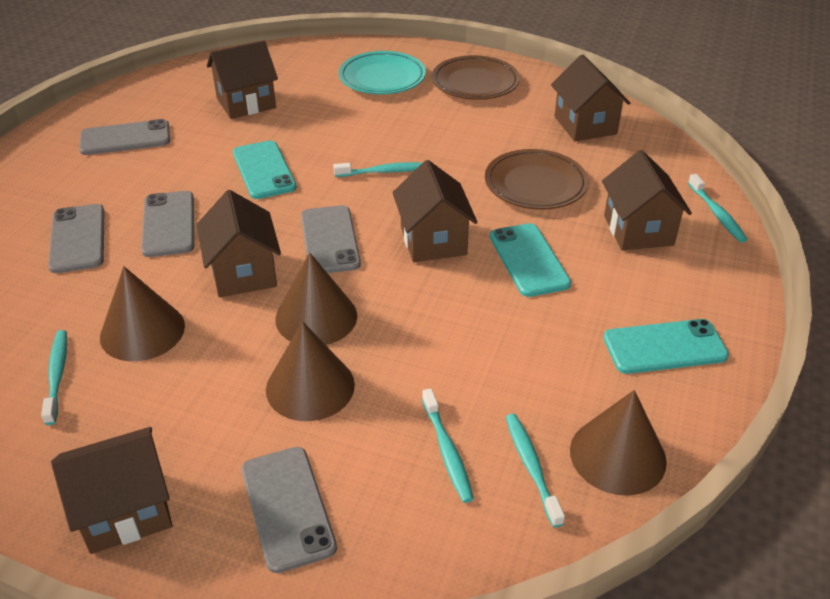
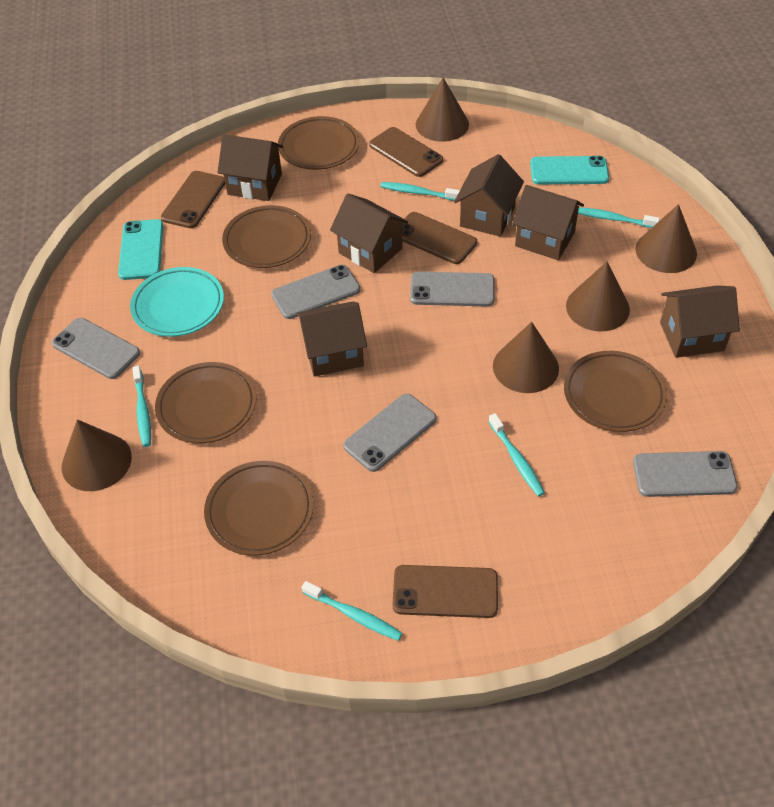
brown cone: [100,266,185,361] [266,321,355,421] [275,252,357,345] [570,390,667,496] = 4 -> [62,419,132,491] [416,77,469,142] [493,322,559,393] [566,261,630,331] [635,204,697,273] = 5
brown phone: none = 0 -> [161,171,225,228] [369,127,443,177] [392,565,498,618] [402,212,477,264] = 4
brown plate: [432,55,520,100] [485,149,589,210] = 2 -> [155,362,256,443] [204,461,314,556] [222,205,311,268] [278,116,359,170] [564,351,667,432] = 5
turquoise phone: [233,141,297,199] [490,223,571,297] [603,319,729,374] = 3 -> [118,219,164,280] [530,156,609,184] = 2

